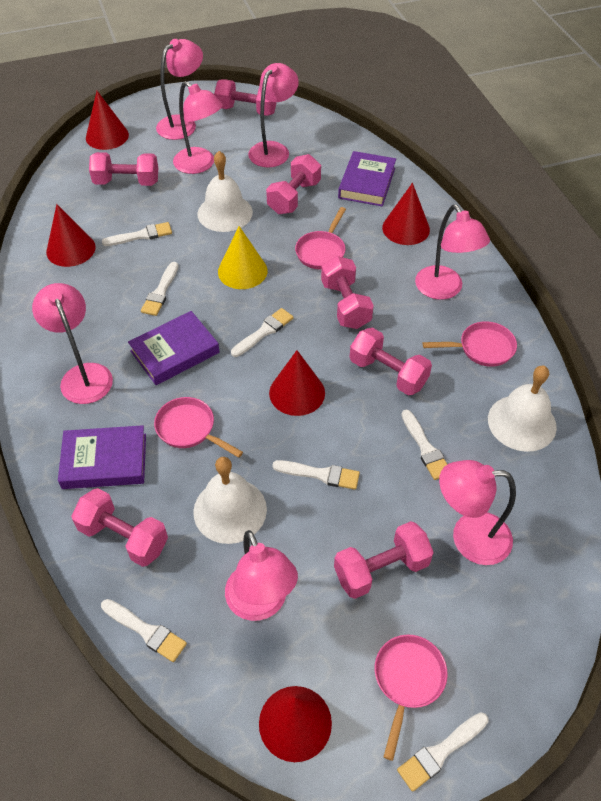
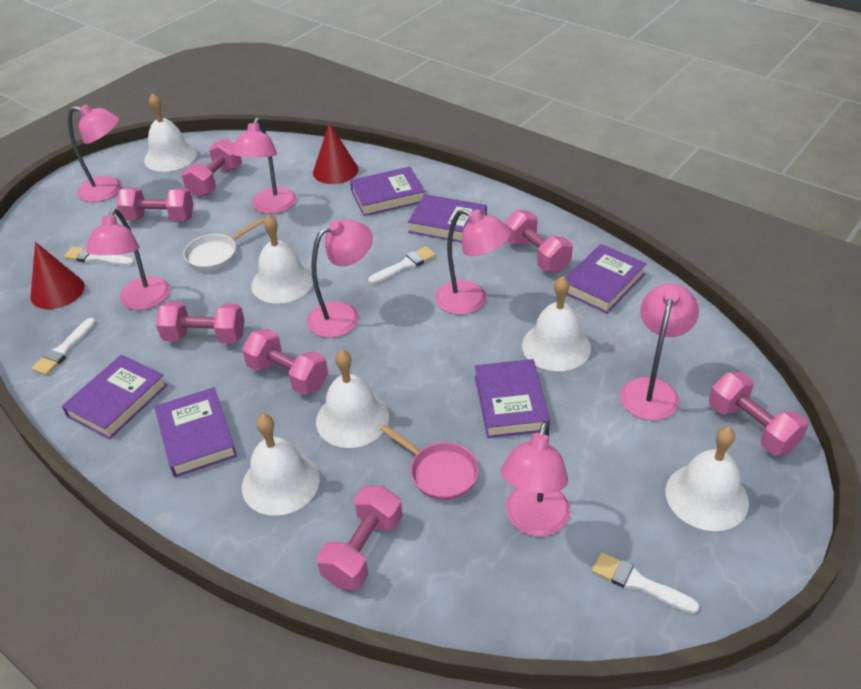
pink pan: [154,397,243,458] [295,207,346,269] [375,635,448,761] [423,321,517,367] = 4 -> [380,424,479,500] = 1
purple book: [58,425,146,489] [128,311,220,385] [338,151,396,206] = 3 -> [62,355,168,439] [155,387,237,477] [350,167,425,216] [408,194,487,243] [475,359,550,438] [565,244,647,313] = 6
red cone: [46,204,96,267] [86,91,129,150] [259,686,332,762] [269,350,325,416] [382,183,430,245] = 5 -> [30,242,85,309] [313,123,358,184] = 2
white bell: [193,457,267,544] [197,151,253,232] [488,365,557,452] = 3 -> [144,93,197,172] [242,414,320,516] [251,214,313,304] [316,350,389,448] [522,276,591,371] [666,427,749,531] = 6
white brush: [101,599,187,662] [102,222,172,246] [141,262,178,316] [231,308,294,357] [272,460,360,490] [397,712,489,792] [401,410,447,480] = 7 -> [31,318,96,375] [64,246,135,266] [368,246,436,284] [592,552,700,614] = 4
white pan: none = 0 -> [183,218,264,271] = 1
yellow cone: [218,226,267,289] = 1 -> none = 0

